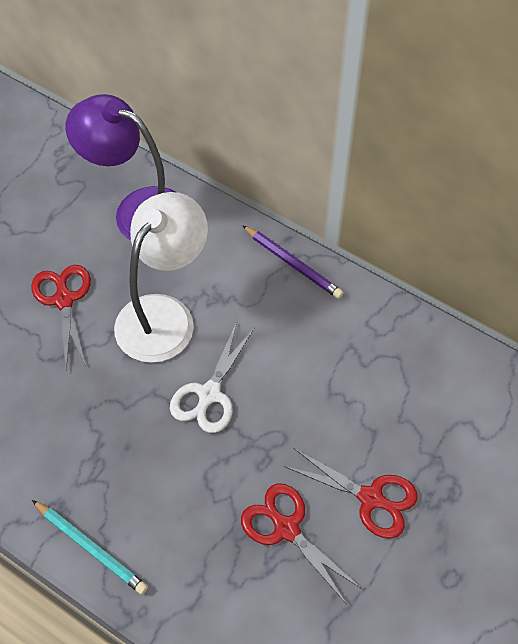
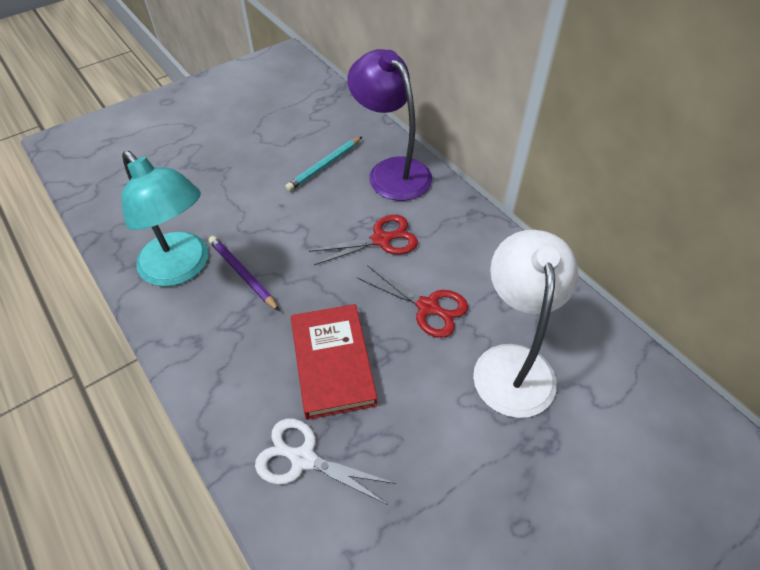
red book: none = 0 -> [291,304,377,420] = 1
red scissors: [31,265,91,370] [241,483,363,605] [284,448,418,539] = 3 -> [309,215,418,265] [357,265,468,338] = 2
turquoise lamp: none = 0 -> [122,151,208,287] = 1

